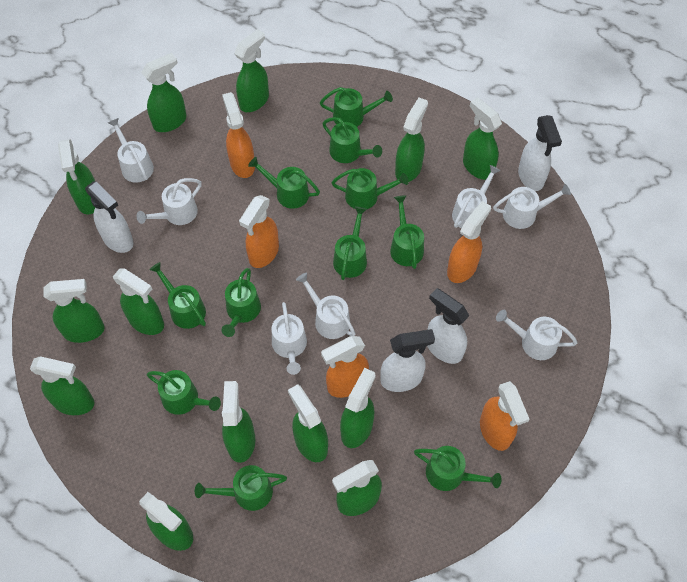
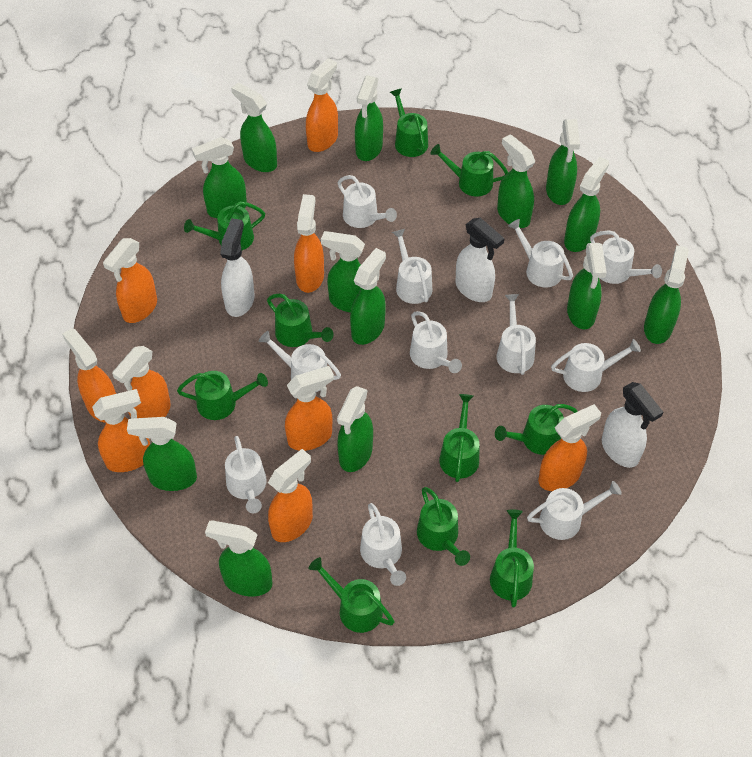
green watering can: [147,370,221,415] [149,262,206,329] [195,465,287,511] [222,268,261,337] [248,157,320,209] [320,87,393,127] [322,117,382,163] [332,168,409,209] [333,207,367,280] [390,195,424,269] [414,446,502,491] = 11 -> [177,371,268,420] [184,202,265,250] [267,294,334,347] [309,557,395,633] [390,88,428,157] [417,487,470,566] [430,144,508,197] [439,394,479,482] [490,509,534,607] [495,404,578,455] = 10
orange spray bottle: [222,92,255,178] [239,195,279,268] [321,336,369,398] [447,201,491,283] [480,381,529,451] = 5 -> [62,328,116,423] [92,389,150,472] [103,238,157,323] [112,346,171,418] [268,449,313,542] [285,366,334,451] [294,194,324,293] [306,58,338,152] [538,404,601,491] = 9
white spray bottle: [85,181,134,253] [380,329,435,392] [427,288,469,364] [518,115,562,191] = 4 -> [220,218,255,317] [456,218,504,302] [602,382,663,468] = 3
white watering can: [108,118,154,183] [137,178,202,225] [272,302,307,375] [296,273,356,339] [452,165,501,228] [493,184,571,229] [496,310,578,360] = 7 -> [225,436,267,514] [259,331,341,392] [338,175,397,228] [360,503,406,586] [392,229,433,304] [410,311,462,373] [497,294,536,375] [508,219,573,287] [527,481,622,540] [551,339,641,392] [590,231,662,284] = 11

